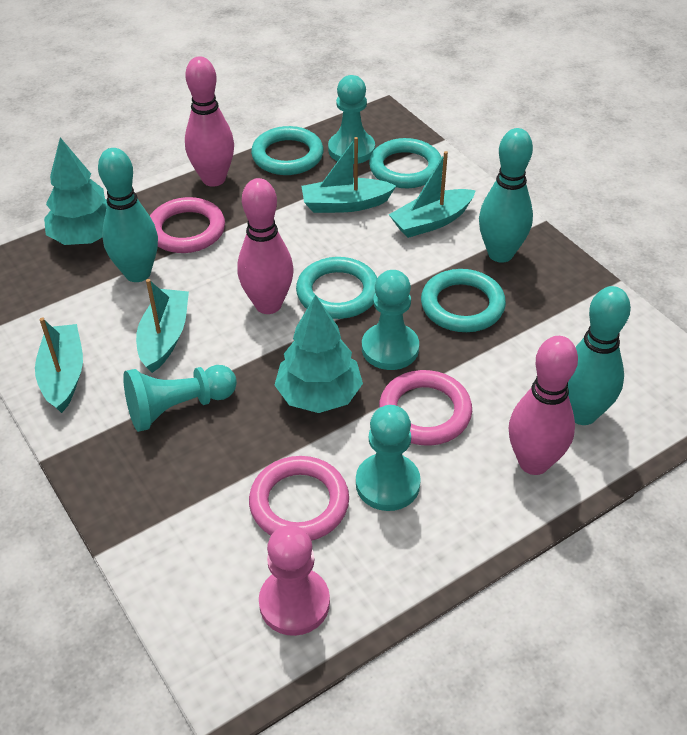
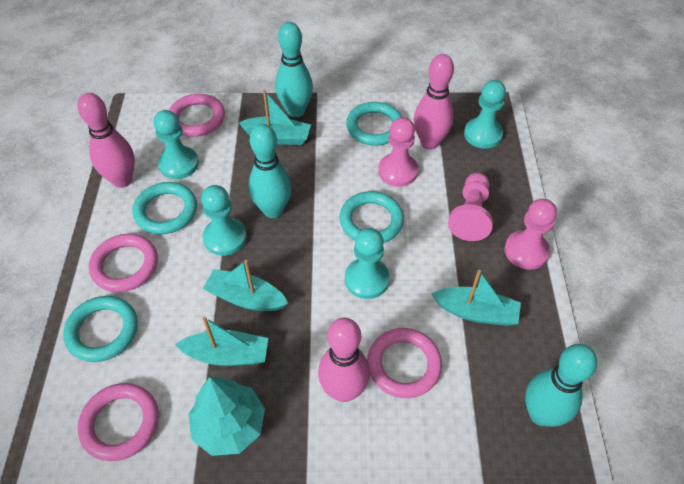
pink pawn: [259,525,330,636] = 1 -> [378,117,418,187] [448,173,493,241] [505,199,557,270] = 3
pink ring: [150,197,225,253] [249,456,349,541] [379,370,472,446] = 3 -> [78,383,159,461] [89,234,158,292] [169,94,225,137] [367,328,442,398] = 4
turquoise tree: [44,137,107,245] [275,295,363,413] = 2 -> [188,377,265,456] = 1

